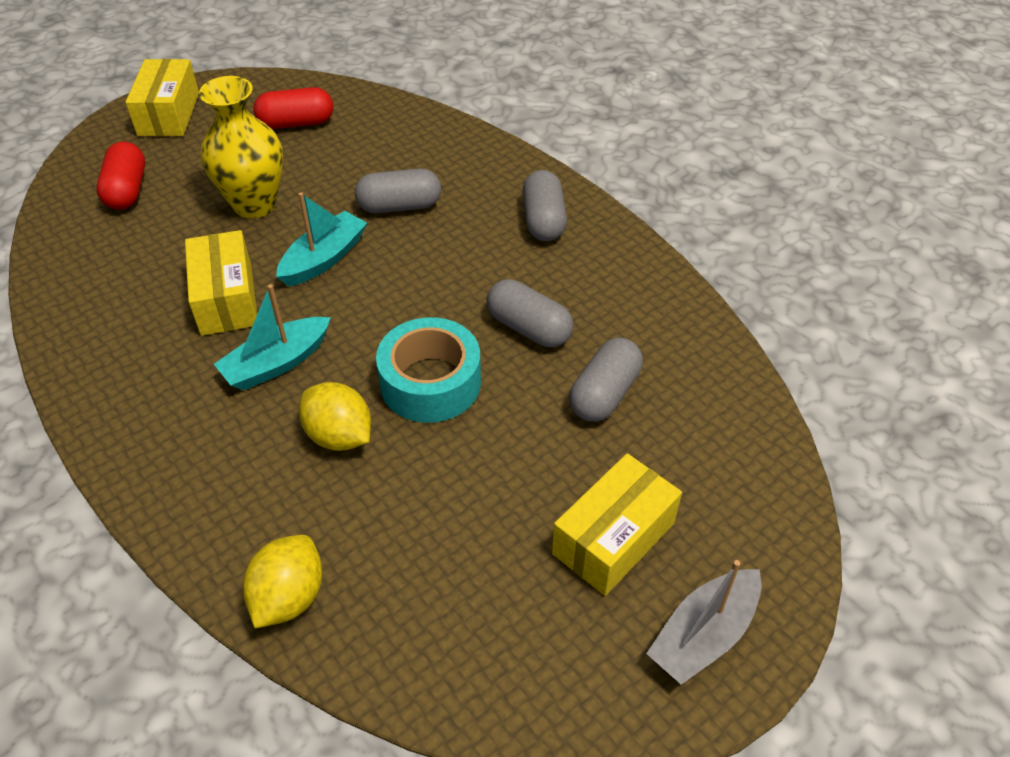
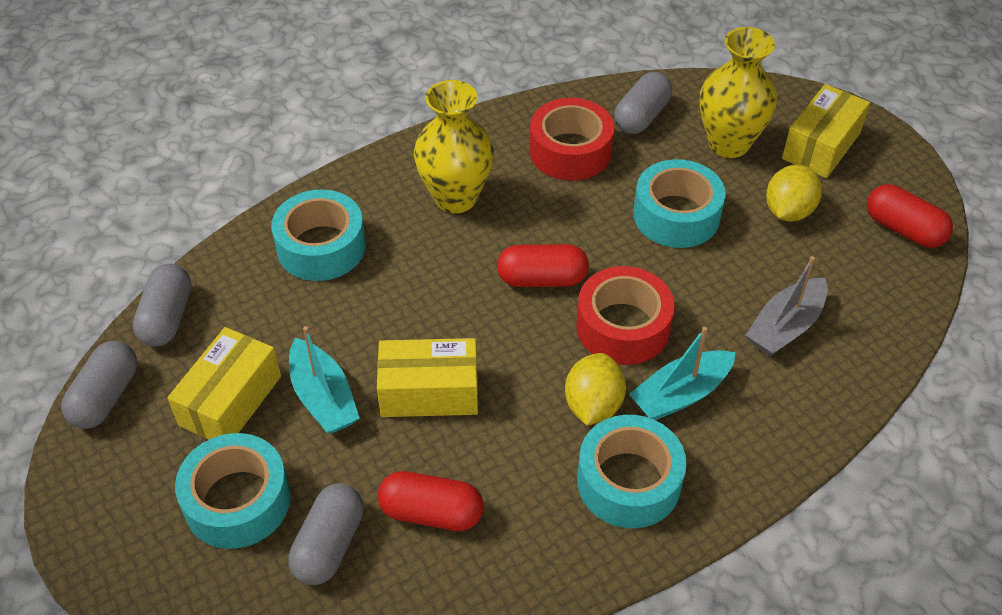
red capsule: [97,141,145,210] [253,87,333,129] = 2 -> [378,471,484,531] [497,244,589,287] [867,184,953,248] = 3
red tape: none = 0 -> [530,98,614,181] [576,266,675,365] = 2
turquoise tape: [376,317,481,423] = 1 -> [175,433,291,549] [271,189,366,281] [577,415,686,528] [633,159,726,248] = 4
yellow vase: [199,76,283,218] = 1 -> [414,80,494,213] [700,27,777,158] = 2

